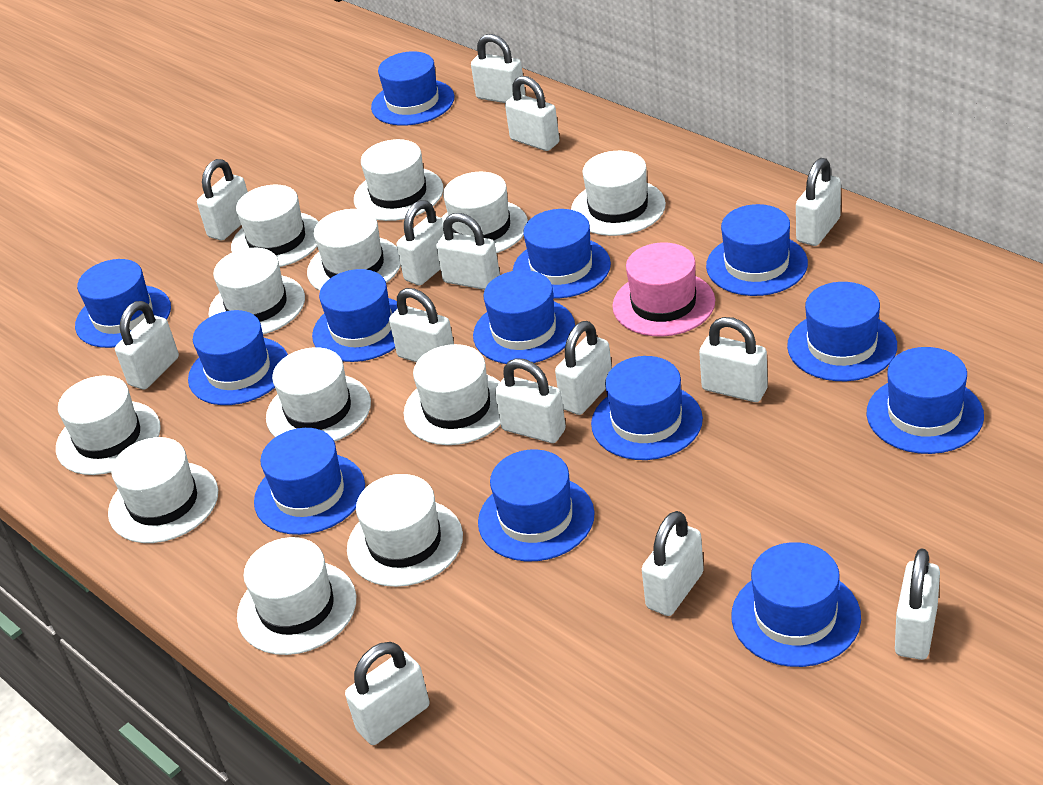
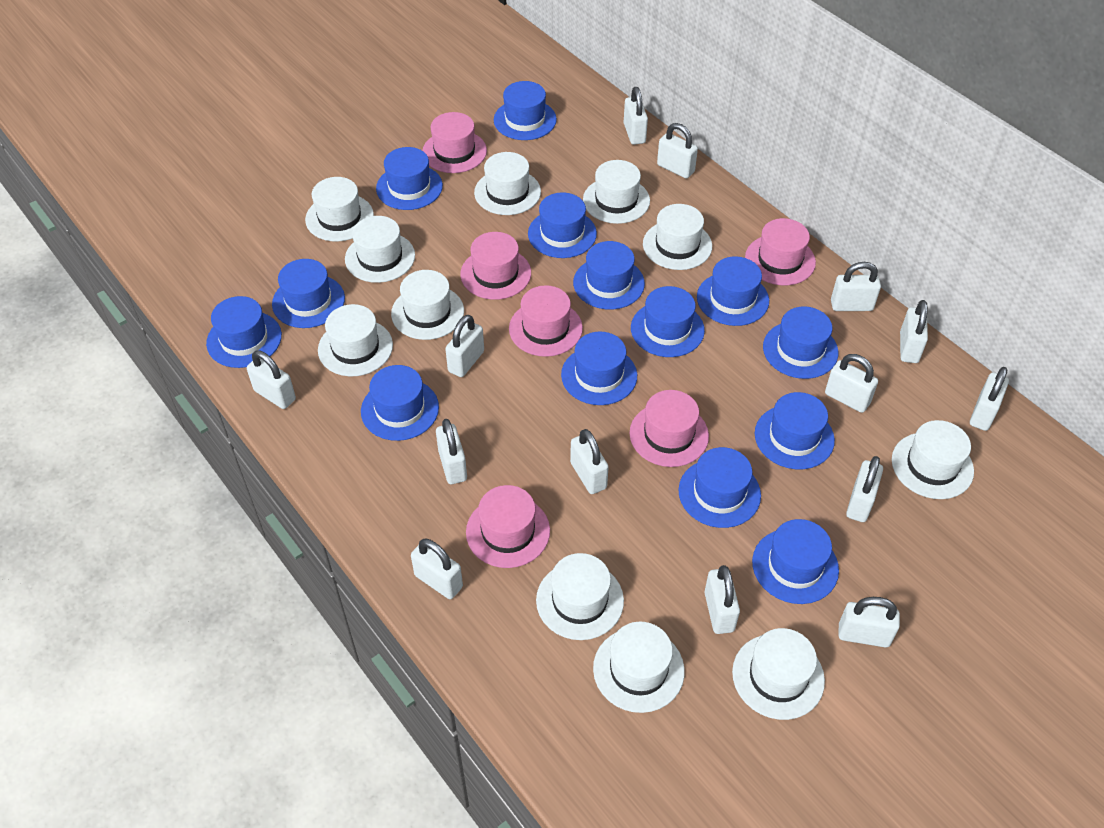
blue hat: [75,259,171,348] [188,310,288,405] [254,428,365,535] [312,269,397,362] [371,51,454,126] [473,270,575,364] [478,449,595,561] [513,209,611,298] [591,356,703,460] [706,204,808,296] [731,542,861,667] [787,282,897,381] [867,347,984,454] = 13 -> [206,296,282,368] [272,259,345,328] [361,365,439,441] [376,147,443,210] [494,81,557,140] [528,192,597,258] [561,331,637,405] [573,241,645,309] [631,286,705,357] [678,447,761,528] [697,256,769,326] [752,519,839,604] [755,392,835,469] [763,306,838,379] = 14
pink hat: [612,243,715,336] = 1 -> [422,112,487,173] [460,232,531,300] [466,485,550,568] [509,285,583,357] [629,390,709,467] [745,218,816,285] = 6
white hat: [56,376,161,475] [108,437,218,543] [209,248,305,334] [231,185,318,267] [237,537,356,655] [266,347,371,442] [307,209,401,291] [347,474,463,587] [354,139,444,221] [404,344,501,445] [441,172,528,253] [571,151,666,236] = 12 -> [305,177,374,241] [318,304,393,376] [345,216,415,283] [391,270,464,340] [474,152,541,215] [536,553,624,640] [583,160,650,224] [593,621,685,713] [643,204,712,270] [732,628,825,720] [892,420,974,499] = 11

